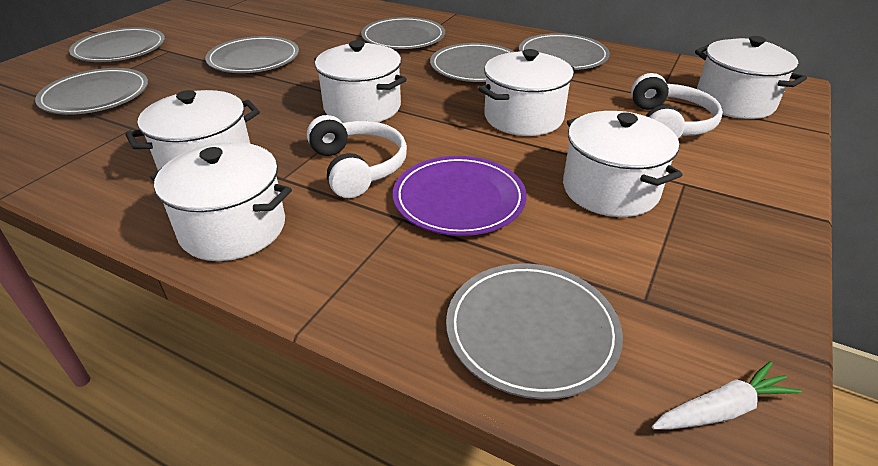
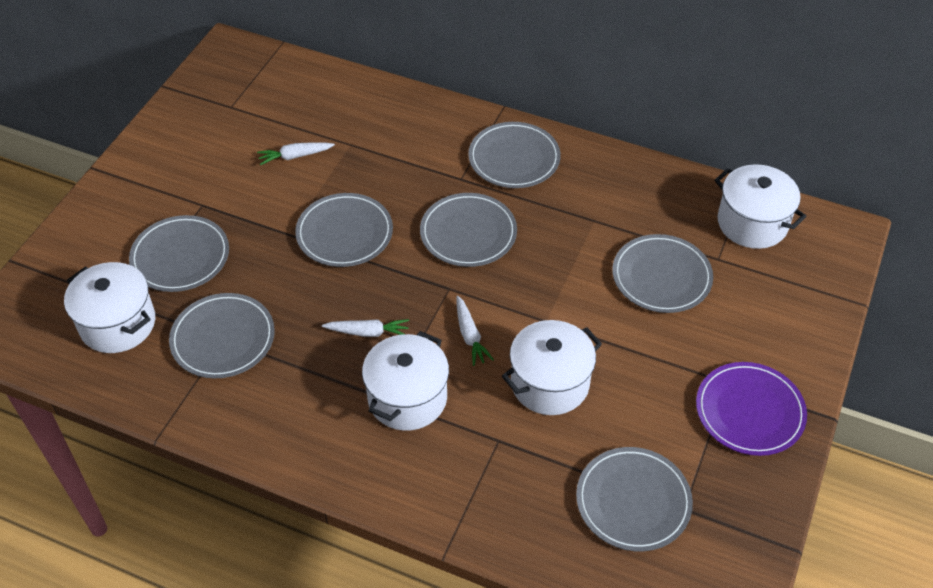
white carrot: [652,361,802,430] = 1 -> [257,142,335,166] [322,319,409,337] [456,296,494,366] = 3
white headphones: [307,115,407,198] [631,73,723,139] = 2 -> none = 0
white pot: [125,90,260,170] [150,142,292,261] [314,40,407,123] [478,49,574,136] [563,111,682,217] [695,36,807,119] = 6 -> [64,262,155,353] [362,331,449,431] [502,320,602,415] [714,164,807,249] = 4

